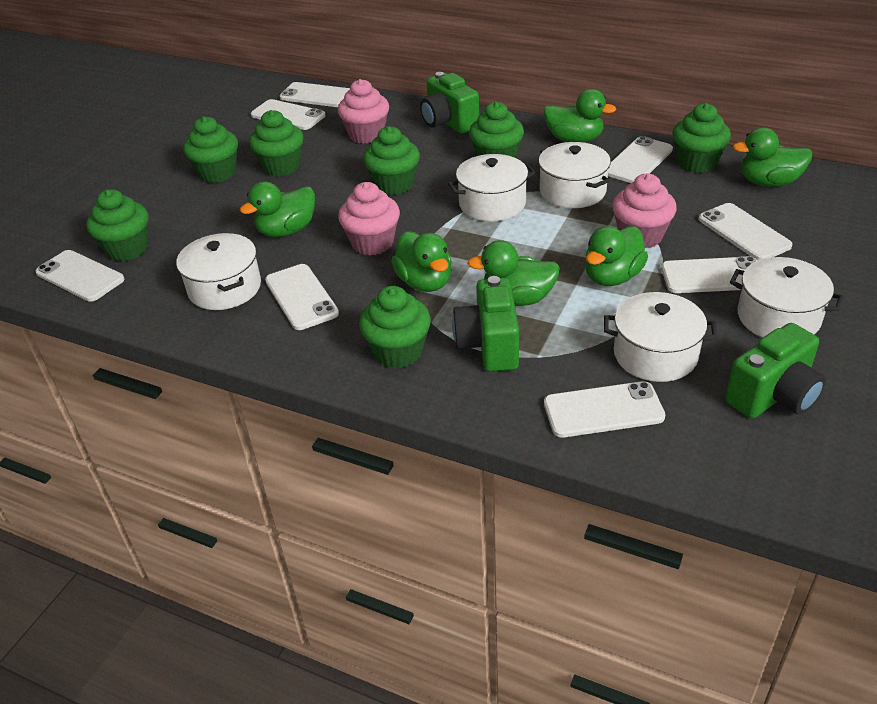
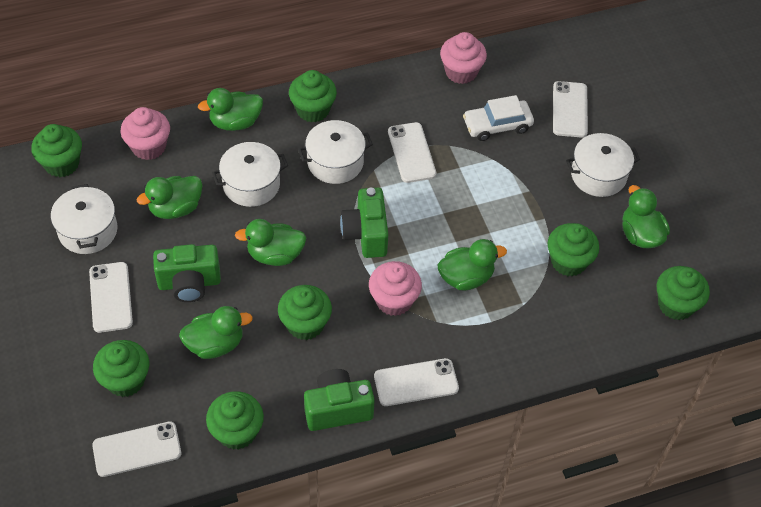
white car: none = 0 -> [463,95,534,141] = 1
white phone: [36,250,125,302] [251,99,326,130] [265,264,339,330] [279,82,350,107] [544,381,665,438] [608,136,673,183] [661,256,757,293] [699,203,793,260] = 8 -> [89,262,133,333] [92,421,181,477] [374,358,459,406] [388,122,436,183] [553,81,588,138] = 5
white pot: [176,233,261,310] [448,154,536,222] [538,142,611,208] [604,292,717,382] [730,257,844,338] = 5 -> [51,184,117,254] [212,142,288,207] [298,120,373,184] [566,133,640,197] = 4

